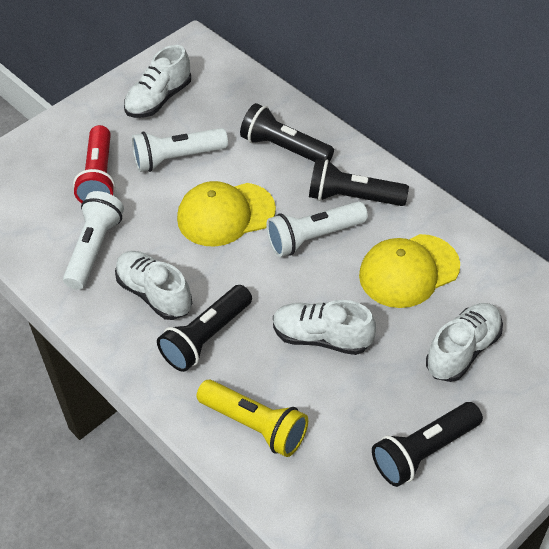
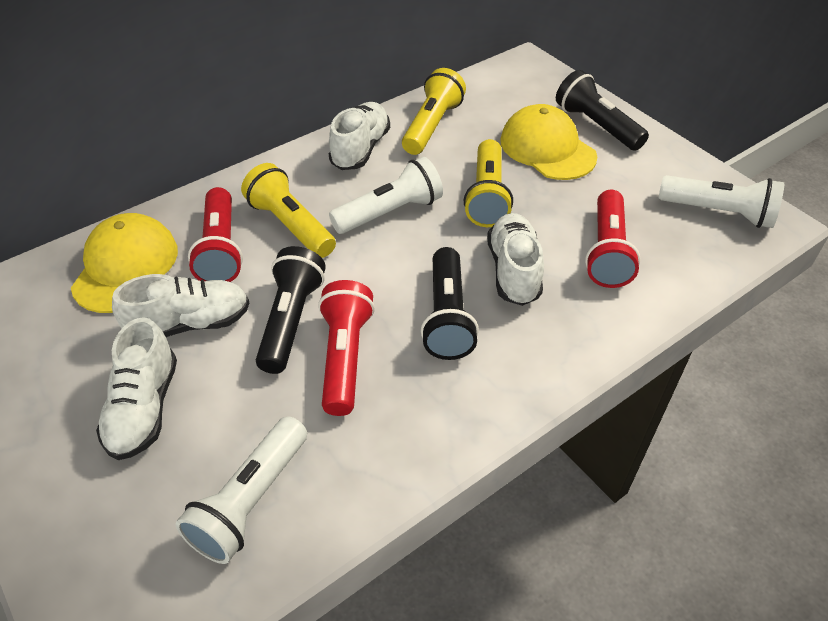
black flashlight: [157,285,252,372] [240,103,334,162] [309,159,409,206] [372,402,483,487] = 4 -> [256,246,325,374] [421,247,479,360] [556,70,649,151] = 3
red flashlight: [73,125,115,203] = 1 -> [188,187,243,282] [318,280,375,416] [585,190,641,288] = 3
yellow flashlight: [197,380,308,457] = 1 -> [241,163,336,258] [402,68,466,155] [464,139,513,227] = 3

